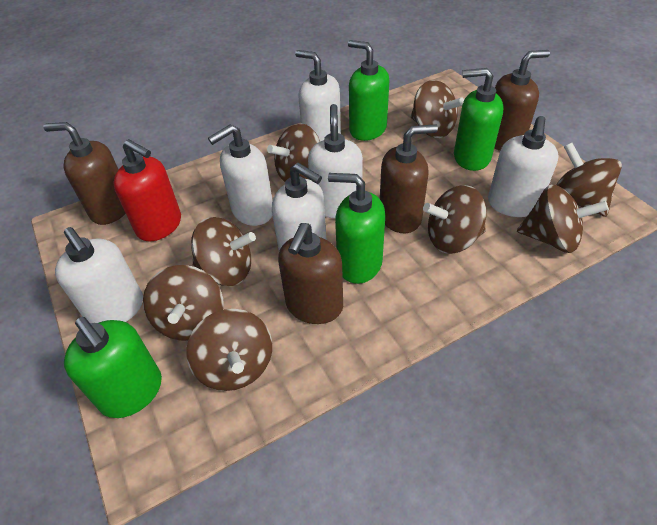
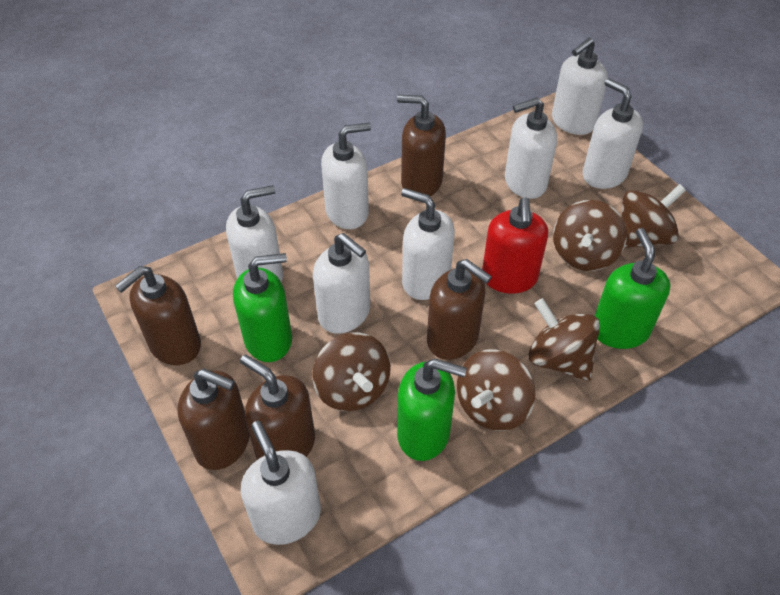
brown soap dispenser: [43,122,126,225] [278,223,343,324] [380,124,438,233] [495,50,550,151] = 4 -> [115,266,201,365] [178,369,250,470] [240,355,315,460] [397,95,446,196] [427,259,492,360] = 5
brown spinning top: [143,265,224,341] [186,309,272,391] [191,217,256,286] [267,123,320,182] [411,80,464,138] [423,185,486,254] [517,184,609,253] [556,143,622,217] = 8 -> [312,332,391,411] [457,349,535,431] [528,298,600,381] [553,200,627,271] [622,184,686,248] = 5
green soap dispenser: [64,317,162,418] [328,173,385,284] [348,40,389,141] [454,68,504,171] = 4 -> [233,253,292,362] [397,358,467,461] [595,228,670,349] = 3
white soap dispenser: [55,227,143,323] [208,124,273,226] [272,163,326,251] [295,50,341,141] [308,104,363,218] [488,116,559,217] = 6 -> [226,185,283,282] [241,421,321,545] [313,233,370,334] [321,123,371,229] [401,188,455,300] [505,97,557,199] [552,38,608,135] [583,78,643,189] = 8

